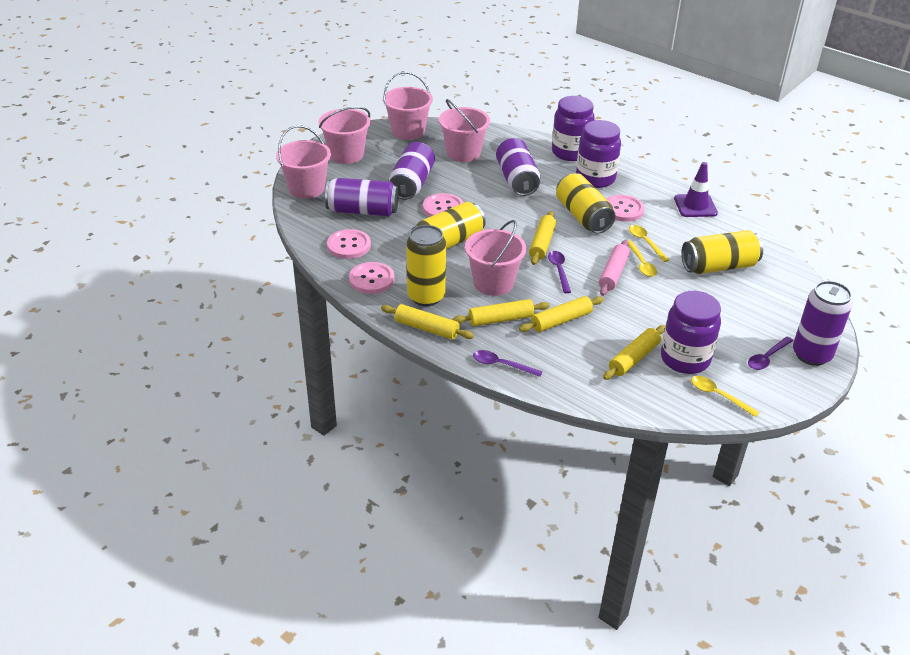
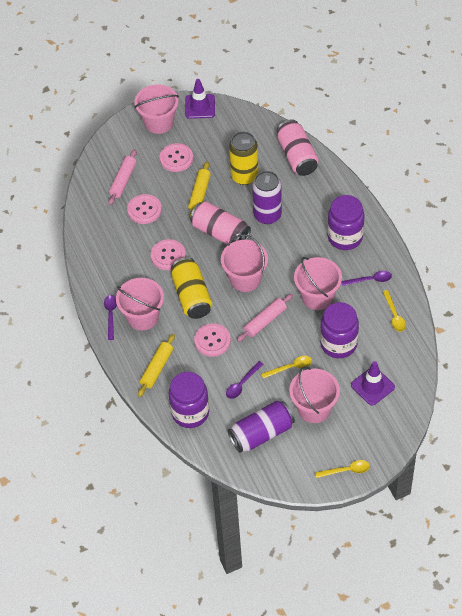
pink can: none = 0 -> [190,202,251,245] [277,119,319,176] = 2
pink rolling pin: [599,240,630,296] = 1 -> [109,149,137,205] [237,294,293,342] = 2
purple can: [325,178,398,216] [389,142,435,200] [496,138,540,196] [793,281,852,366] = 4 -> [228,401,295,453] [252,171,282,224] = 2
purple traffic cone: [674,162,718,217] = 1 -> [185,79,215,119] [351,361,395,406] = 2
yellow can: [406,225,446,306] [411,202,486,249] [556,173,616,234] [681,230,763,274] = 4 -> [171,257,212,319] [229,132,259,185] = 2
yellow rolling pin: [381,304,474,340] [452,299,550,326] [519,296,604,332] [529,211,556,265] [603,325,665,380] = 5 -> [138,334,175,397] [188,162,211,216] = 2

